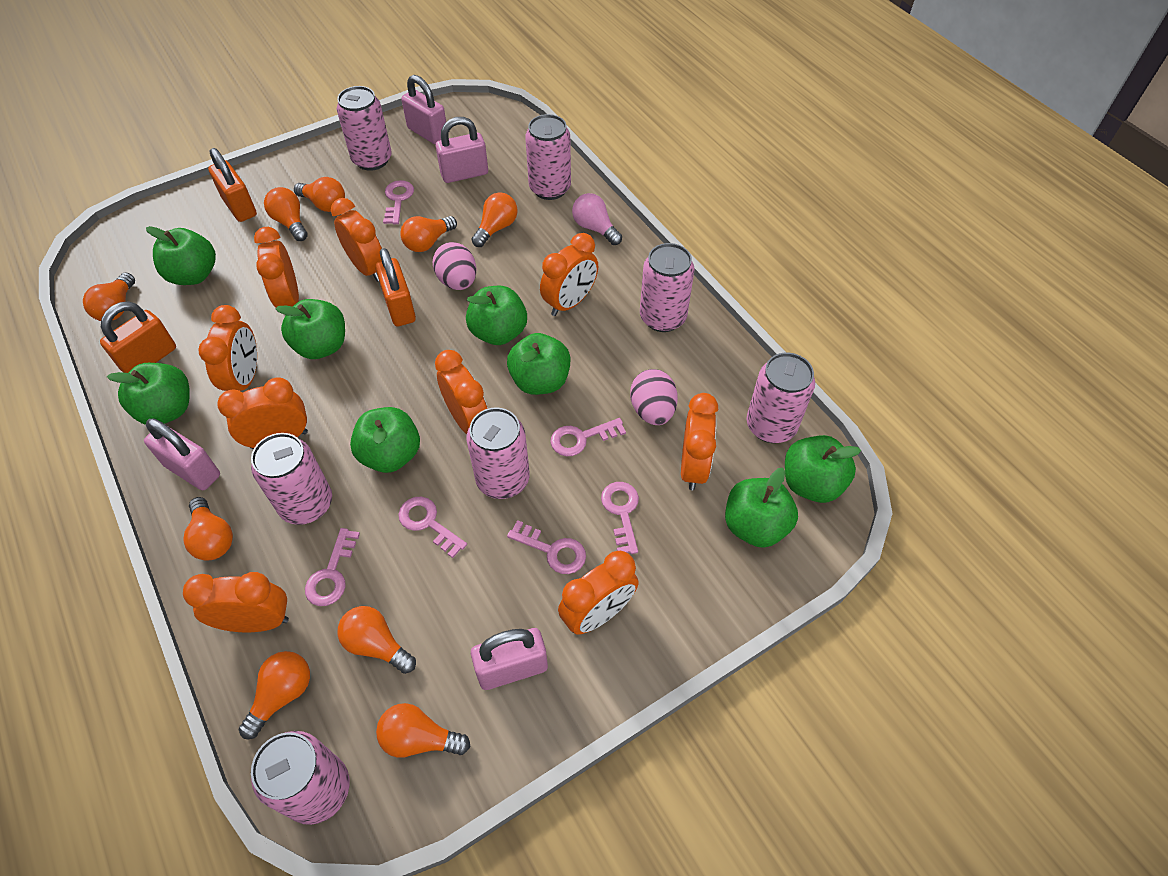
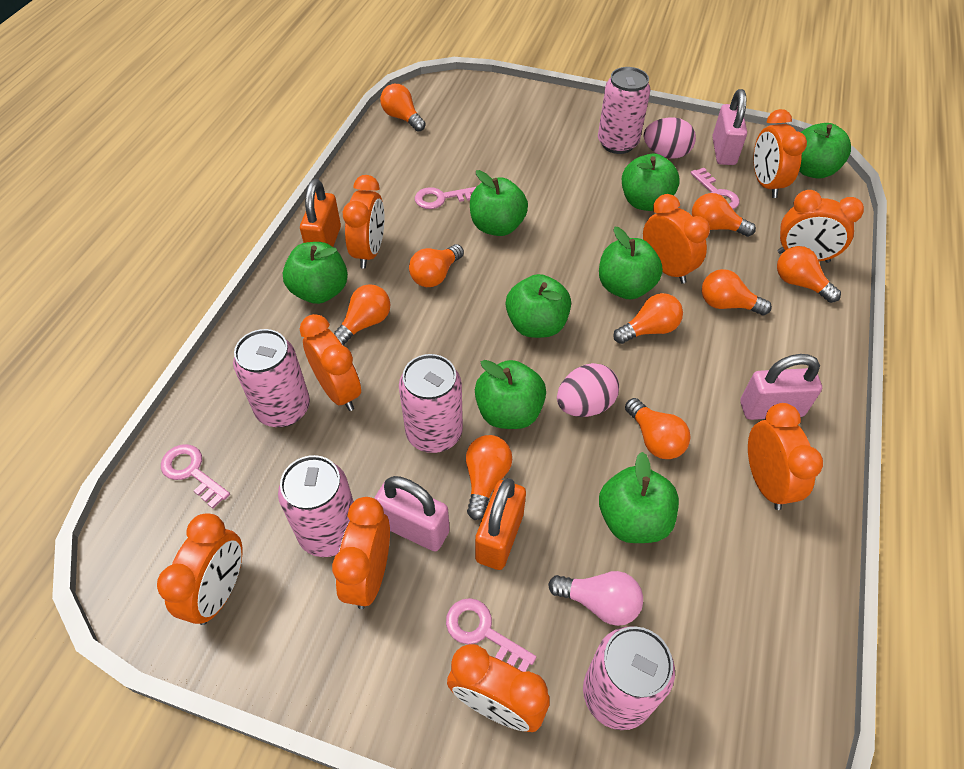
orange padlock: [100,301,176,373] [208,148,257,222] [375,248,416,326] = 3 -> [300,179,341,247] [475,478,526,570] = 2
pink can: [251,433,332,525] [251,731,350,825] [337,86,392,171] [466,408,530,499] [525,114,571,200] [640,243,695,332] [746,353,815,443] = 7 -> [233,329,310,427] [278,455,354,557] [399,354,463,453] [583,626,675,730] [598,67,651,154] = 5
pink key: [305,528,360,606] [383,180,414,224] [398,497,467,558] [507,520,586,574] [550,418,626,456] [601,482,639,554] = 6 -> [161,444,230,509] [415,187,476,209] [446,598,536,672] [690,168,739,210] = 4
pink padlock: [144,419,220,490] [401,75,446,145] [436,117,488,183] [471,628,548,690] = 4 -> [374,476,450,552] [712,89,747,165] [740,354,822,420] = 3

